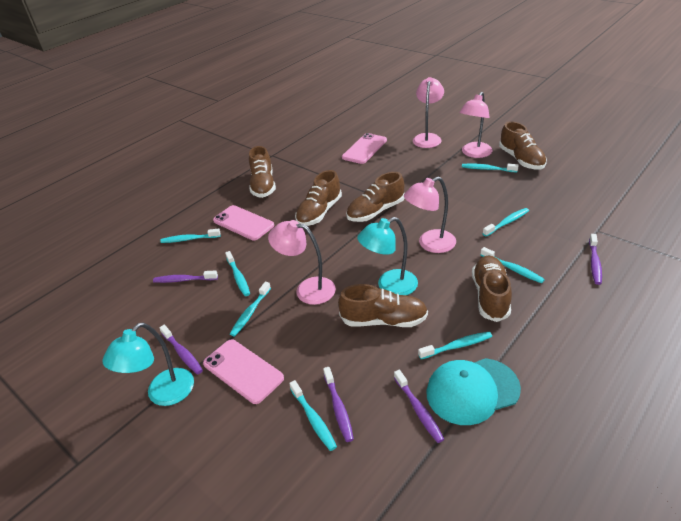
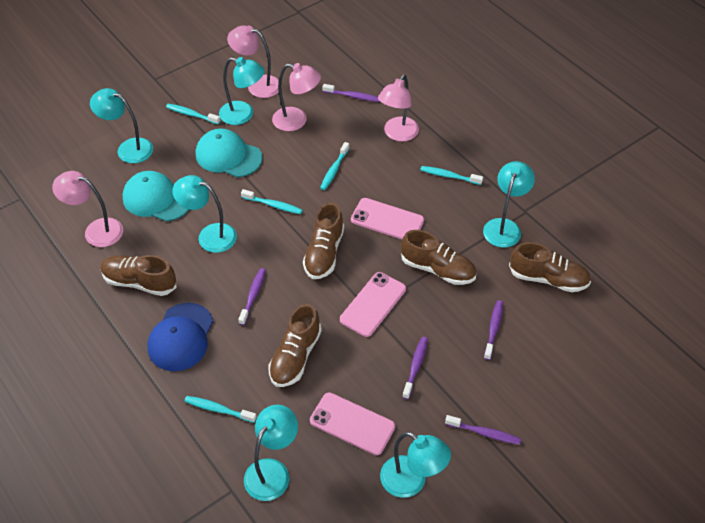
blue cap: none = 0 -> [148,303,213,371] = 1
brown shoe: [249,146,276,198] [295,170,342,226] [338,284,428,327] [346,172,405,222] [472,256,512,322] [499,121,547,170] = 6 -> [100,255,177,296] [269,304,322,387] [303,203,344,279] [401,230,476,285] [509,242,591,292] = 5
turquoise cap: [426,358,521,425] = 1 -> [122,171,189,222] [196,129,262,177] = 2
turquoise lamp: [102,322,194,406] [357,217,418,295] = 2 -> [90,88,153,163] [172,175,237,253] [219,57,265,125] [244,405,298,501] [380,432,451,498] [483,161,535,247] = 6
turquoise toothbrush: [160,228,221,243] [225,251,250,296] [230,282,271,336] [289,380,337,451] [418,332,492,359] [462,163,519,172] [481,247,545,283] [482,208,529,237] = 8 -> [166,104,220,124] [184,396,256,423] [241,189,303,214] [320,142,349,190] [420,166,483,185] = 5

